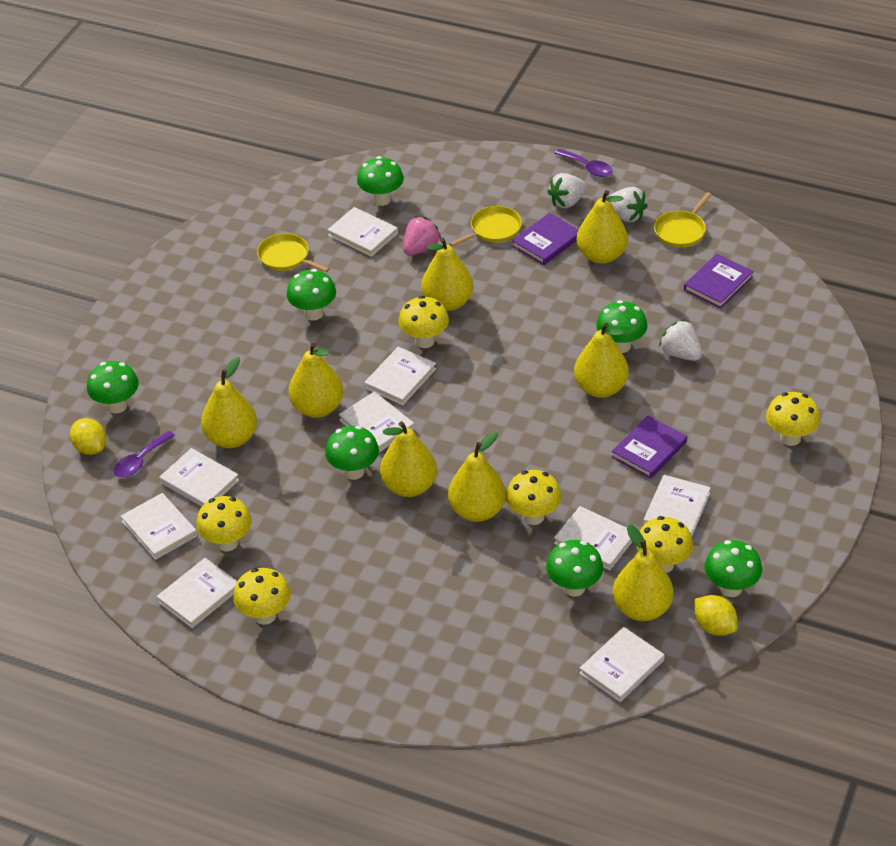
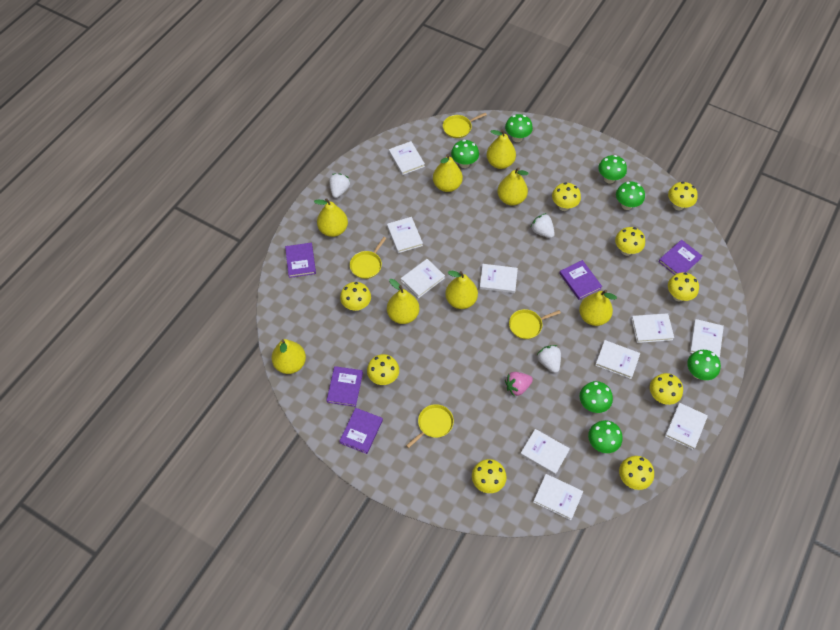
purple book: [512,213,579,265] [611,415,687,479] [684,254,754,308] = 3 -> [285,243,316,278] [327,366,363,407] [339,408,383,454] [559,260,602,300] [658,240,702,275] = 5
purple spoon: [113,431,175,477] [554,149,613,177] = 2 -> none = 0
white book: [121,493,197,560] [157,558,237,628] [159,448,239,507] [328,207,398,257] [339,391,414,452] [364,347,436,405] [554,506,632,570] [579,627,665,702] [643,475,711,537] = 9 -> [387,217,423,253] [389,141,425,175] [401,259,445,298] [480,264,518,293] [520,429,570,475] [533,474,583,520] [595,340,640,379] [631,313,674,343] [665,403,708,450] [690,319,724,358] = 10
yellow lemon: [70,418,107,455] [695,595,738,636] = 2 -> none = 0
yellow mushroom: [196,496,252,551] [233,568,291,625] [398,296,449,348] [506,470,561,525] [636,516,693,573] [766,392,820,446] = 6 -> [340,282,371,311] [367,354,399,385] [472,459,507,493] [552,183,581,211] [615,227,645,256] [619,456,654,490] [650,373,683,405] [668,182,698,210] [668,272,699,302] = 9
yellow pan: [257,233,329,272] [449,206,522,247] [654,192,712,247] = 3 -> [350,237,386,279] [406,404,454,448] [443,113,487,138] [509,309,561,339] = 4

